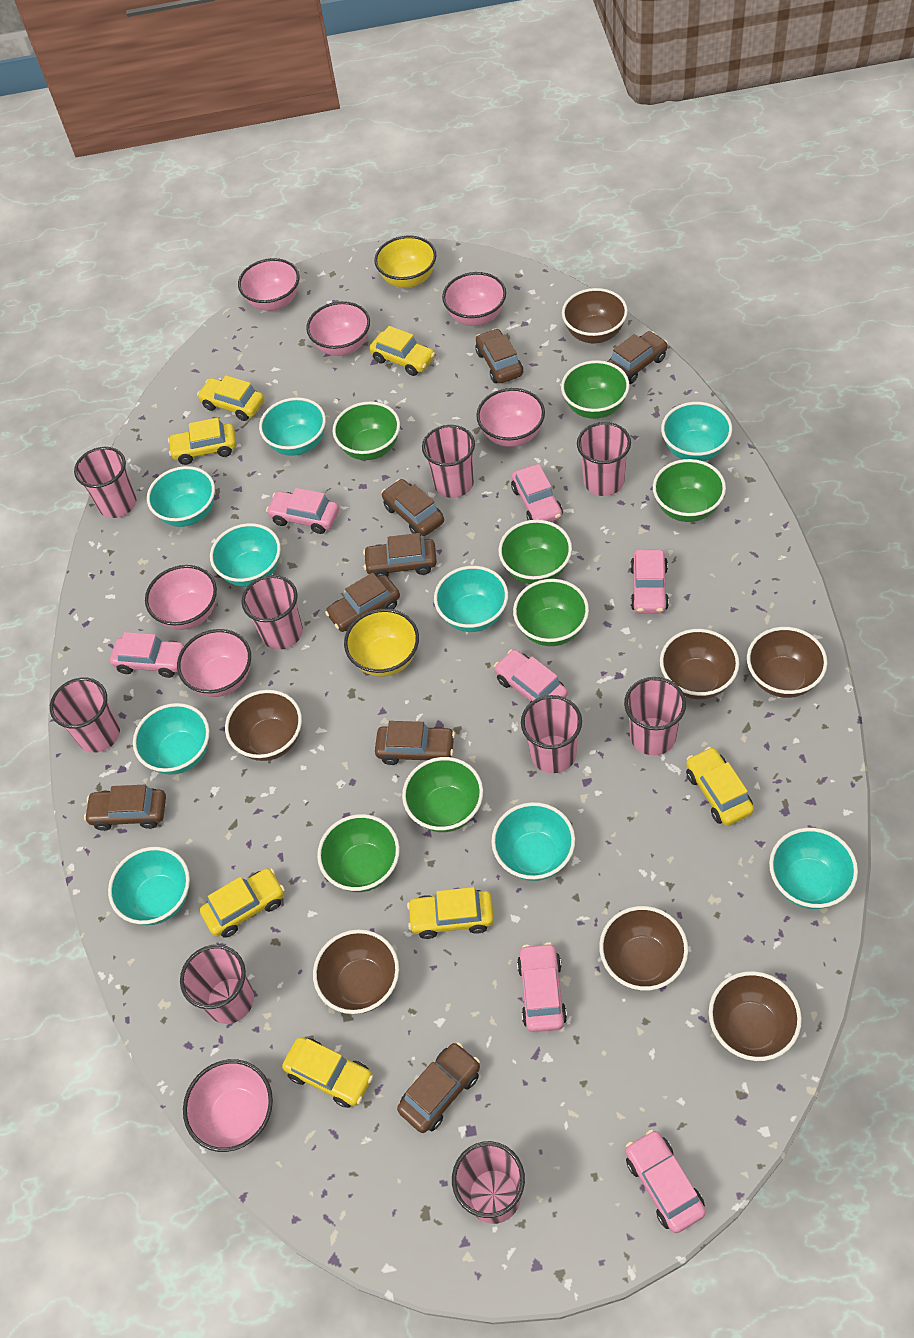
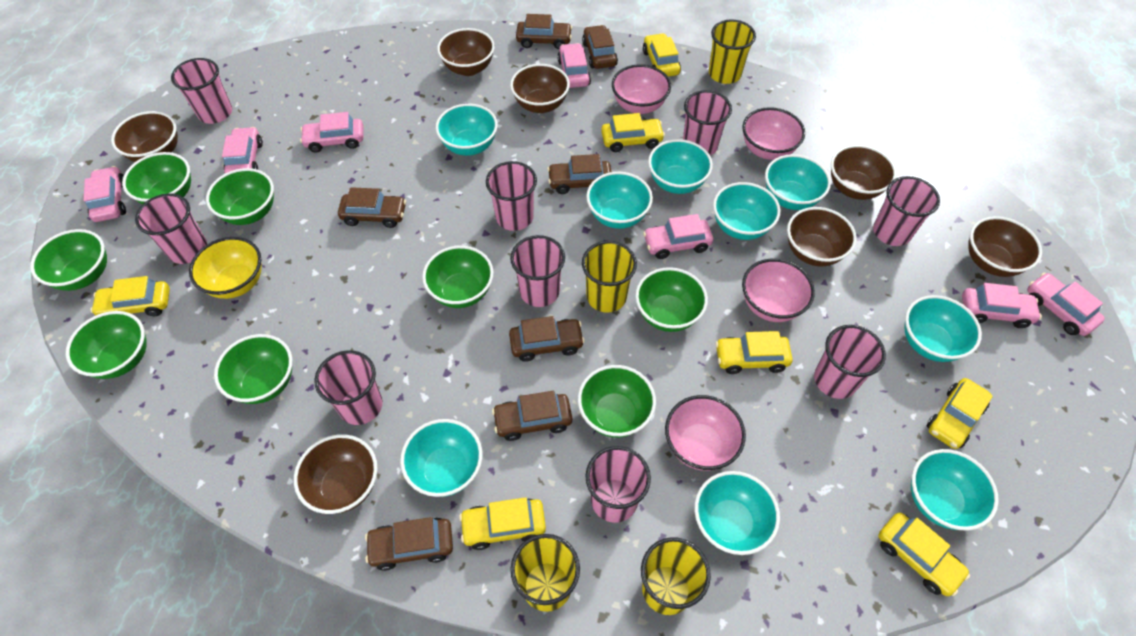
brown car: [84,785,166,831] [325,573,400,632] [363,533,437,577] [375,721,455,765] [381,479,444,536] [397,1042,480,1133] [475,328,523,383] [607,331,668,384] = 8 -> [338,187,406,228] [365,517,453,571] [492,391,572,441] [509,316,585,362] [516,14,572,49] [547,154,611,194] [582,25,618,69] = 7
green bowl: [317,814,400,892] [333,401,400,460] [402,757,483,832] [499,520,572,584] [513,579,589,646] [561,360,629,419] [653,459,726,522] = 7 -> [30,229,107,291] [66,311,147,379] [122,152,191,204] [206,168,274,225] [214,334,292,404] [422,246,494,308] [578,365,656,438] [635,267,708,332] = 8
pink bowl: [145,565,217,630] [177,629,251,697] [183,1059,273,1152] [238,258,299,311] [306,301,370,356] [442,272,506,326] [476,388,545,447] = 7 -> [612,64,671,114] [665,395,746,471] [742,107,805,160] [742,259,815,322] = 4
yellow bowl: [344,609,419,677] [374,236,436,288] = 2 -> [189,237,262,299] = 1
yellow cup: none = 0 -> [510,534,580,612] [582,241,637,313] [641,537,711,615] [709,19,756,84] = 4

